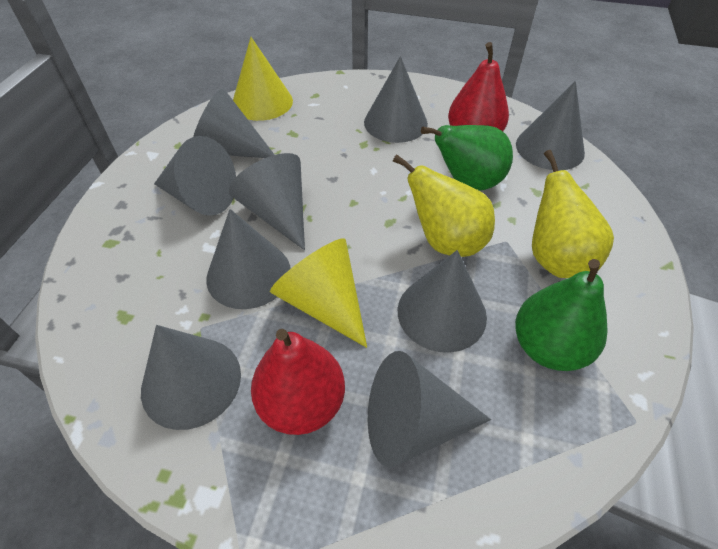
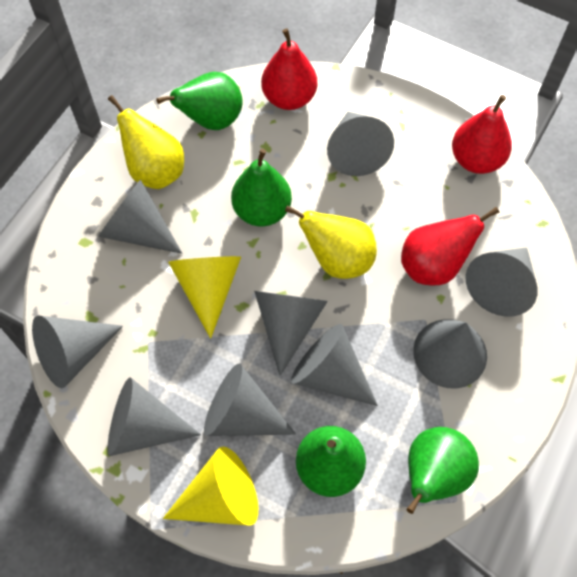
green pear: [421,125,513,191] [515,259,608,371] = 2 -> [156,72,243,130] [231,149,292,226] [296,426,366,497] [406,427,479,514] = 4
red pear: [251,329,345,435] [448,42,509,131] = 2 -> [261,28,317,110] [401,207,499,285] [452,95,512,174] = 3

